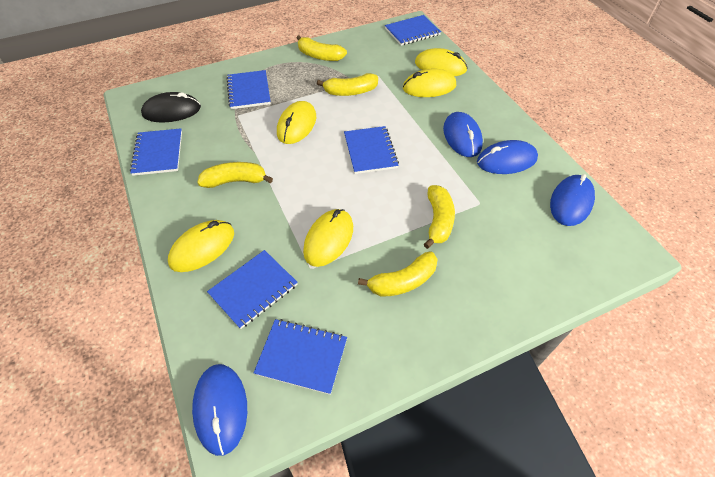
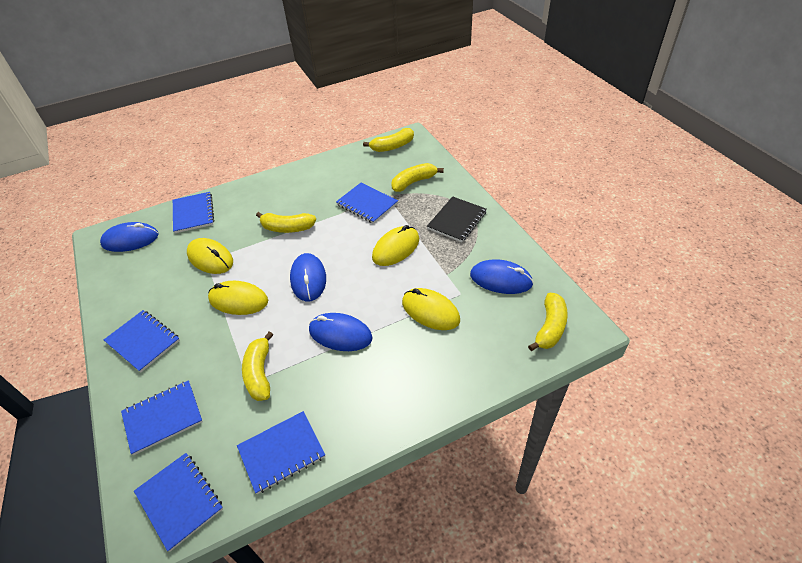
black mouse: [141,92,201,122] = 1 -> none = 0
black notebook: none = 0 -> [427,196,487,242] = 1
yellow mouse: [168,220,234,272] [277,101,316,144] [303,209,353,267] [403,68,456,97] [415,48,468,76] = 5 -> [187,238,233,274] [208,281,268,315] [372,225,419,266] [402,288,460,330] = 4

